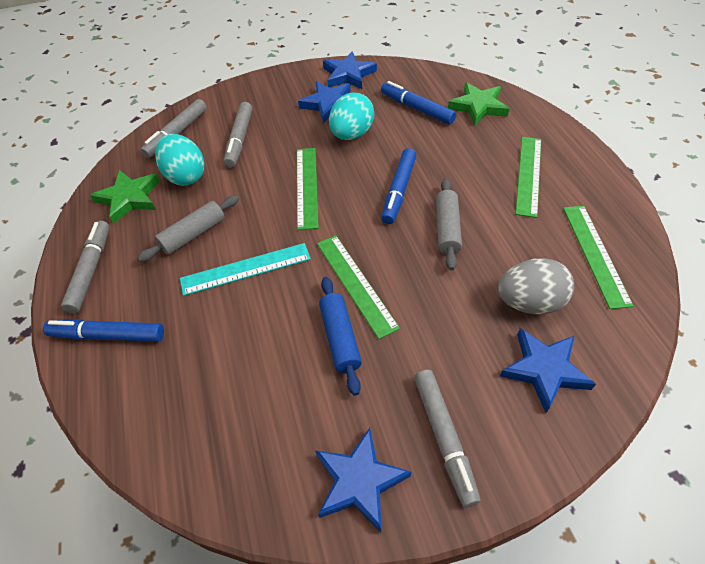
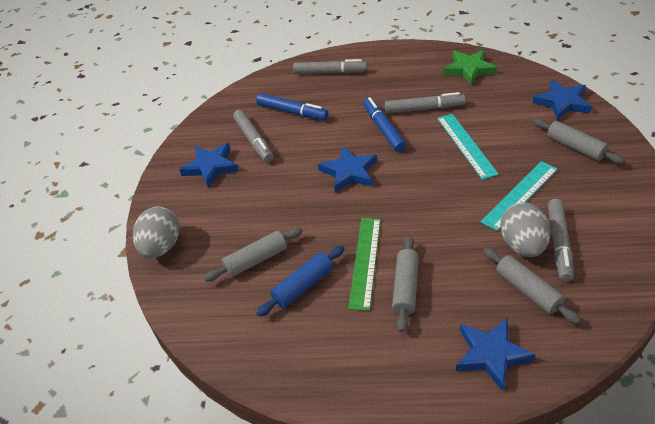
blue marker: [43,319,164,342] [381,81,456,124] [381,148,416,224] = 3 -> [256,93,328,120] [363,97,406,152] = 2
green ruler: [297,148,319,230] [317,235,400,339] [515,137,541,218] [563,206,634,309] = 4 -> [348,218,381,311] = 1
green star: [90,170,160,224] [448,82,509,126] = 2 -> [444,50,498,85] = 1
grey egg: [498,258,574,314] = 1 -> [133,206,180,258] [500,202,551,257] = 2
grey rolling pin: [138,195,239,262] [436,179,462,270] = 2 -> [204,227,303,281] [392,236,419,332] [484,248,581,324] [533,119,625,164] = 4
turquoise egg: [155,134,205,186] [329,92,374,140] = 2 -> none = 0
turquoise ruler: [180,243,311,296] = 1 -> [437,114,499,180] [480,161,558,231] = 2

